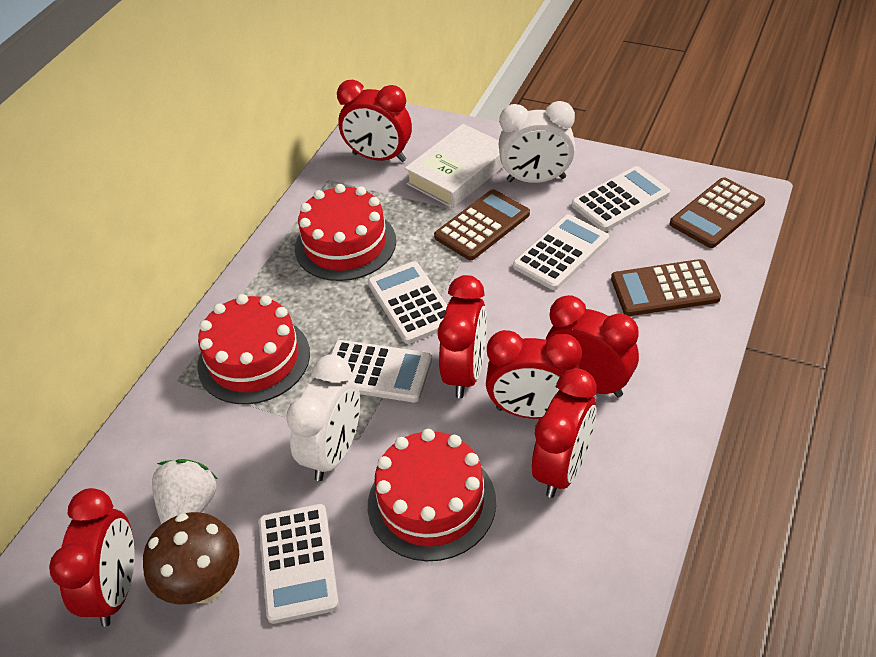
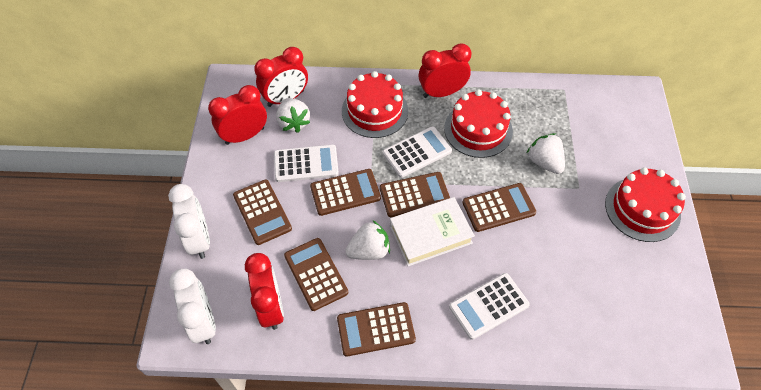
brown calculator: [434,189,530,260] [611,259,721,316] [670,178,765,248] = 3 -> [233,179,292,245] [284,238,348,311] [310,169,381,216] [337,302,416,356] [380,172,450,217] [462,183,536,232] = 6
brown mushroom: [143,512,239,604] = 1 -> none = 0
red clock: [49,488,134,627] [337,80,412,162] [438,275,487,398] [486,330,582,419] [532,368,597,498] [546,295,639,397] = 6 -> [208,85,267,145] [245,253,284,330] [254,47,308,107] [419,43,472,98] = 4
white calculator: [259,504,339,624] [331,340,432,402] [368,261,447,344] [513,214,609,290] [572,166,670,231] = 5 -> [274,145,339,182] [383,126,452,178] [449,273,530,340] = 3
white strawberry: [152,459,218,524] = 1 -> [276,98,310,133] [345,221,390,260] [527,133,565,174] = 3

